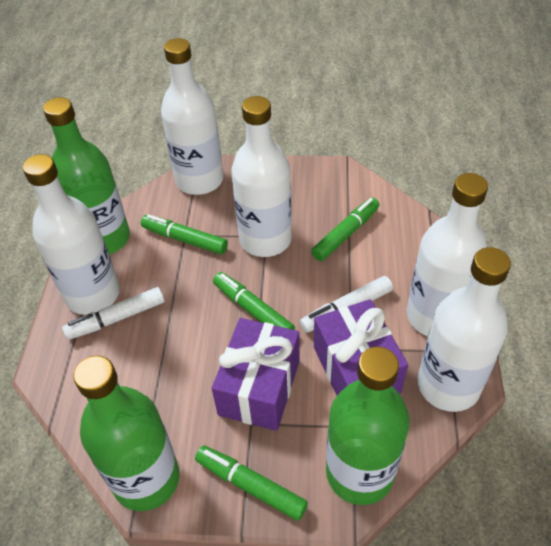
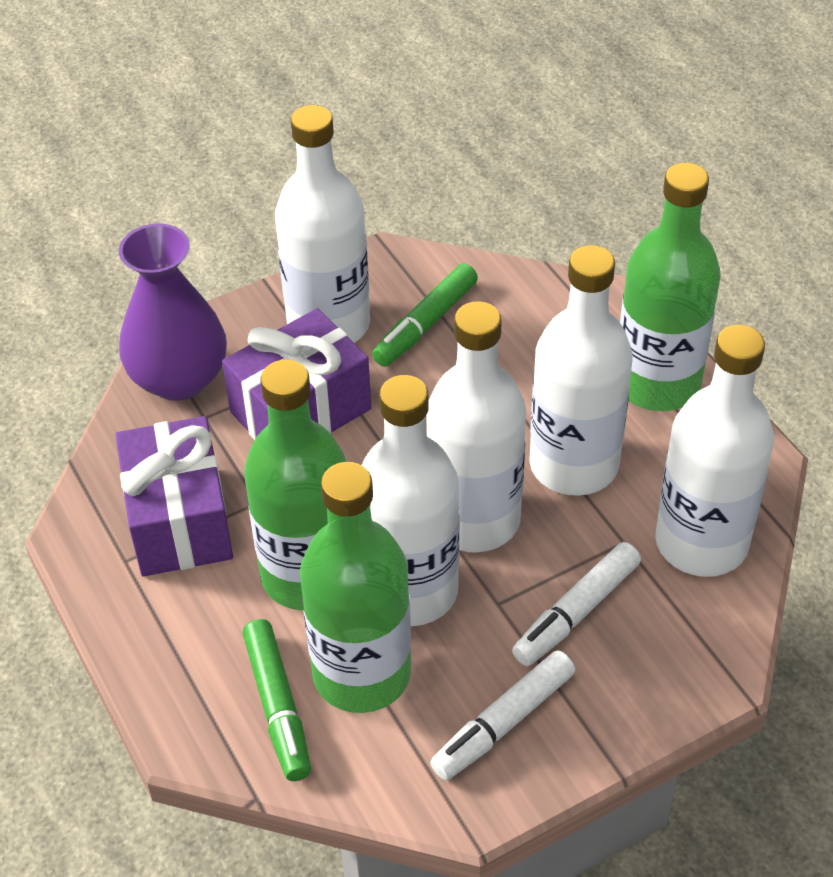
green marker: [141,214,228,255] [195,445,308,521] [213,272,295,330] [311,197,380,261] = 4 -> [243,619,311,781] [372,263,478,367] = 2
purple vase: none = 0 -> [119,224,227,401] = 1

